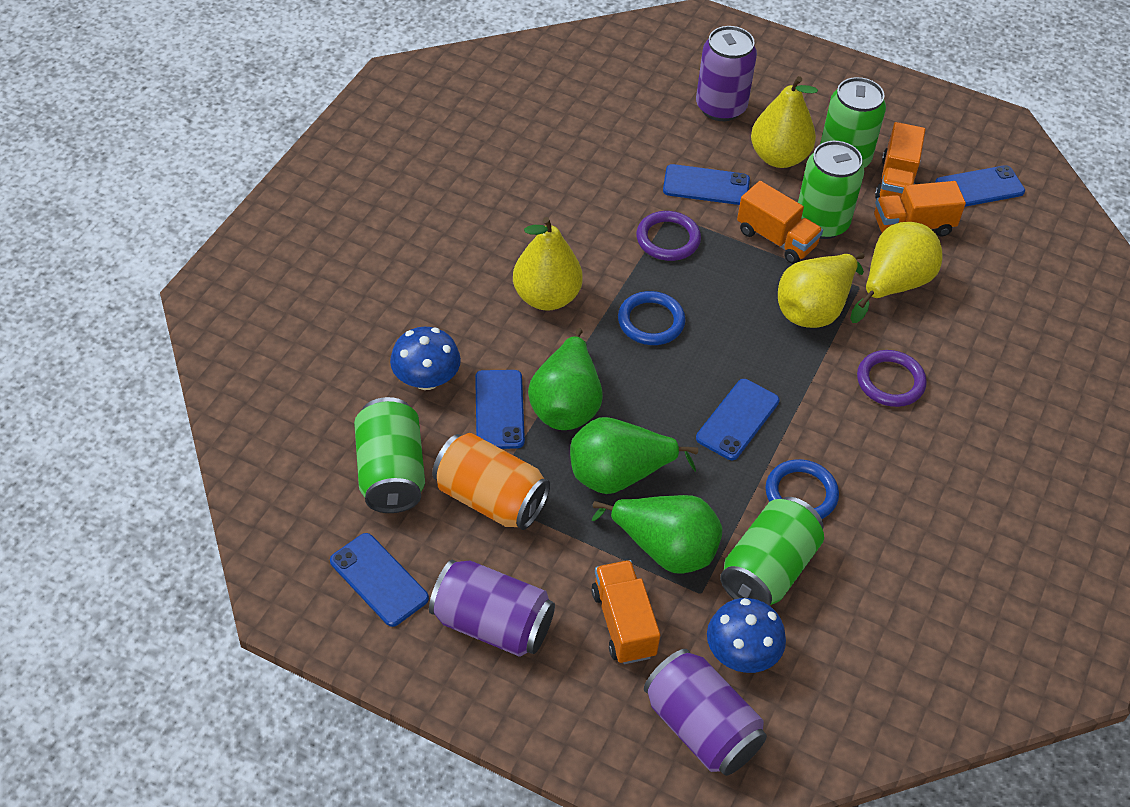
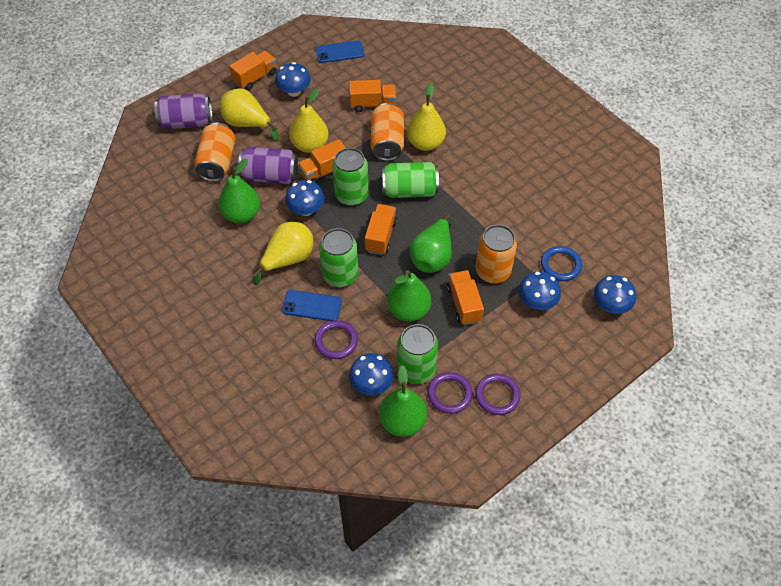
blue mushroom: [390,327,461,390] [707,598,786,673] = 2 -> [275,62,311,97] [285,180,325,216] [349,353,394,395] [518,271,561,310] [593,275,636,314] = 5
blue phone: [330,533,429,627] [475,370,525,449] [663,164,750,205] [696,379,780,460] [935,165,1025,207] = 5 -> [282,290,342,321] [316,41,364,63] = 2
blue ring: [618,291,686,345] [765,459,839,519] = 2 -> [541,246,582,281] = 1
green pear: [528,328,603,430] [570,417,698,494] [592,495,722,574] = 3 -> [218,159,260,223] [379,365,427,437] [387,270,431,322] [409,214,452,273] = 4
orange can: [432,433,550,530] = 1 -> [194,122,236,182] [371,103,404,161] [476,225,517,284] = 3
orange truck: [591,560,660,664] [737,181,823,264] [874,181,966,237] [875,122,926,199] = 4 -> [229,51,277,90] [298,139,346,184] [349,80,396,112] [365,204,397,255] [447,270,484,325] = 5
purple can: [429,559,555,657] [644,649,767,776] [696,26,757,121] = 3 -> [154,93,212,129] [238,147,298,184] = 2
purple ring: [636,211,701,261] [857,350,927,407] = 2 -> [315,320,358,359] [428,372,473,414] [475,374,521,415] = 3

